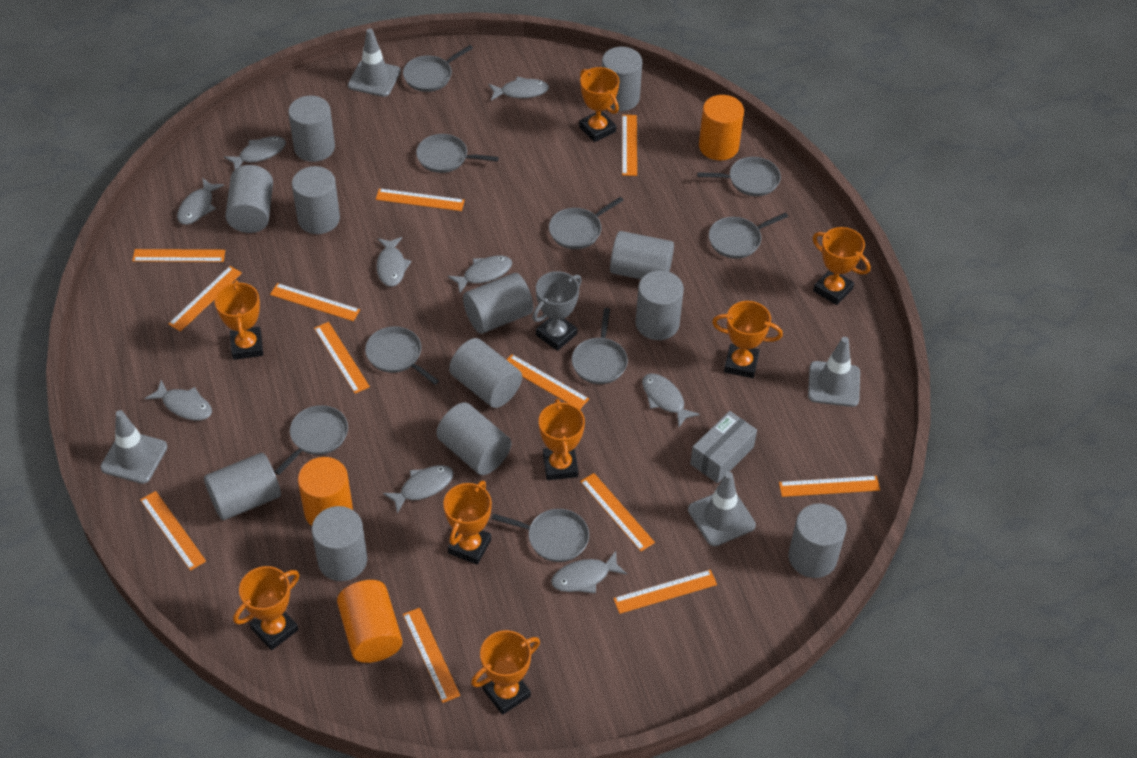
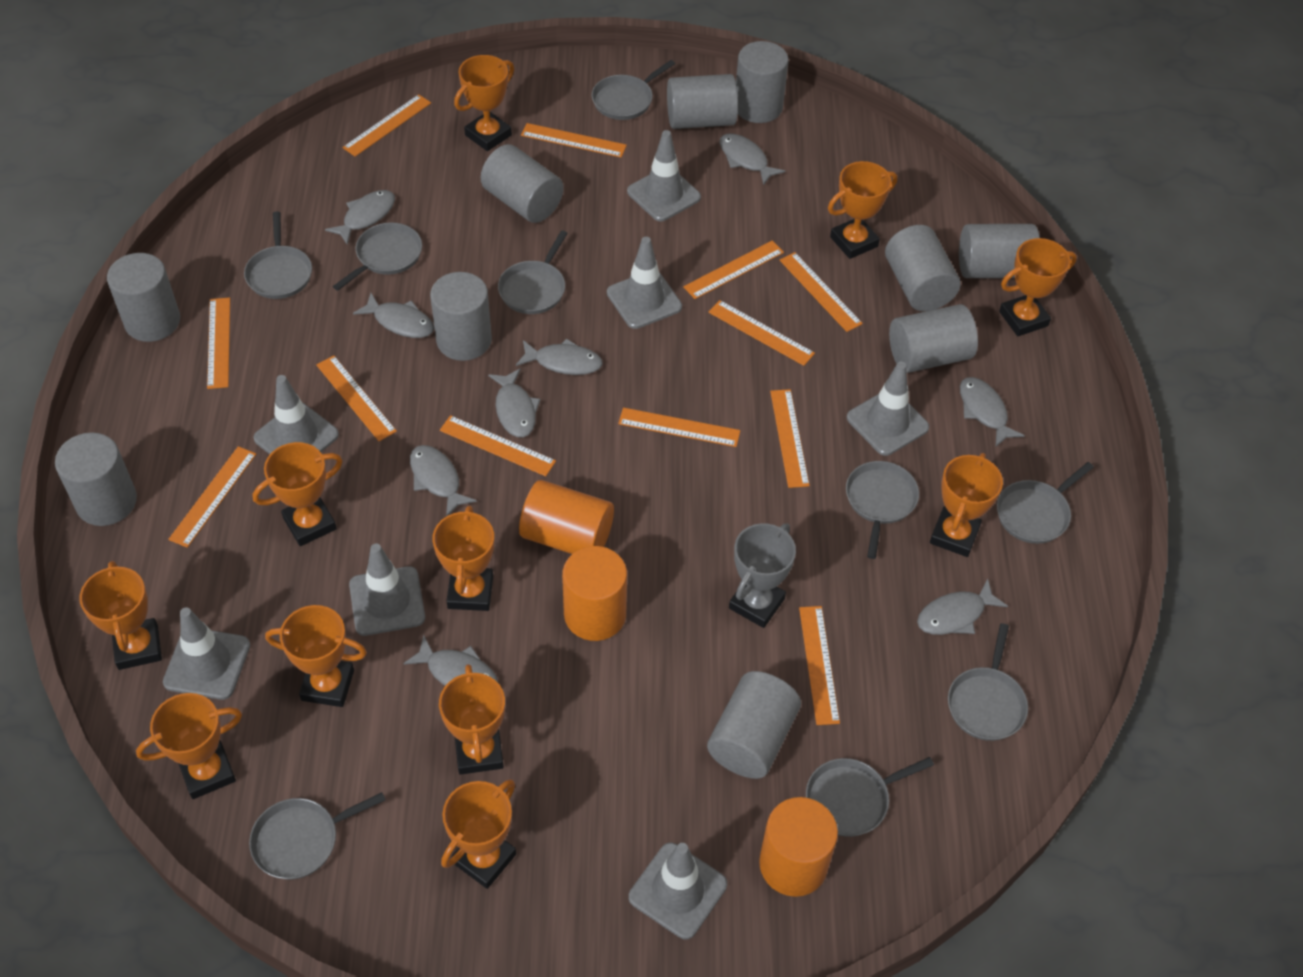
grey box: [690,411,757,483] = 1 -> none = 0
grey cylinder: [204,453,281,520] [225,165,273,233] [288,95,335,162] [292,166,340,234] [312,506,367,581] [436,402,511,475] [449,338,522,408] [463,273,533,334] [602,47,642,111] [610,231,674,279] [636,270,684,340] [789,503,847,578] = 12 -> [55,432,137,526] [107,253,180,342] [430,272,492,361] [481,144,564,223] [667,74,738,129] [707,671,801,779] [736,41,788,123] [885,225,961,311] [889,304,978,373] [959,224,1040,278] = 10
grey traffic cone: [100,410,167,484] [348,28,401,97] [688,472,756,546] [808,337,860,407] = 4 -> [163,607,250,700] [254,375,339,454] [349,544,425,636] [607,237,682,329] [627,130,701,221] [629,843,727,939] [847,362,929,456] = 7
orange trophy: [215,280,263,360] [233,566,299,650] [443,481,492,565] [471,630,540,715] [539,399,585,480] [579,67,619,142] [712,301,783,378] [813,227,870,305] = 8 -> [79,561,162,670] [136,693,242,799] [253,442,343,546] [265,605,367,707] [432,505,494,611] [439,664,505,775] [441,779,516,889] [454,55,514,151] [828,161,897,259] [930,453,1003,557] [999,238,1077,336] = 11

